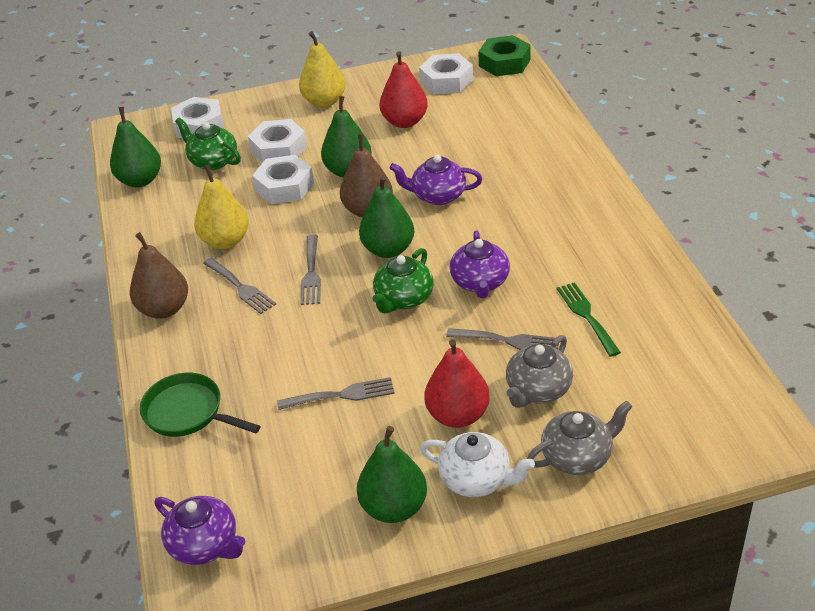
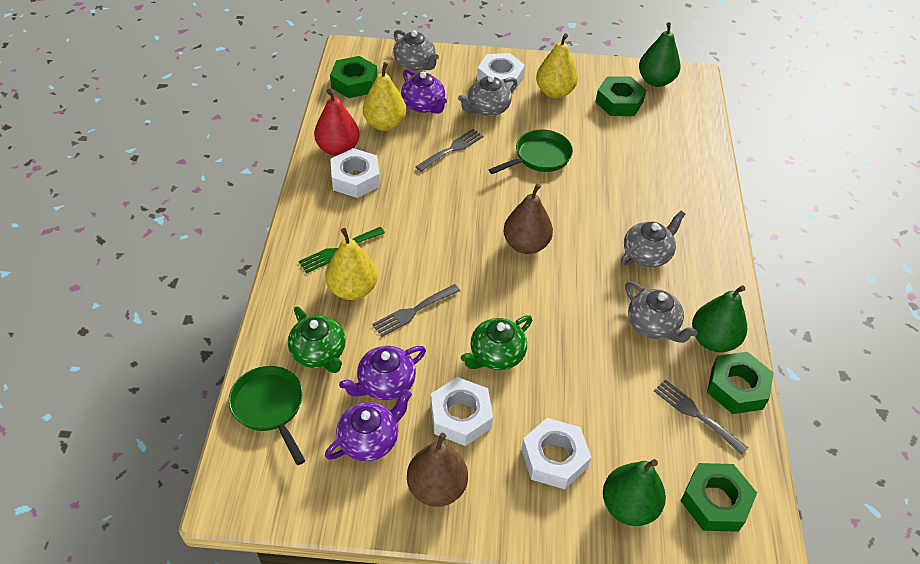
green nut: [478,35,531,76] = 1 -> [330,56,377,98] [595,76,646,116] [681,463,757,532] [707,352,774,414] = 4
green pan: [140,373,261,437] = 1 -> [229,366,305,465] [489,130,573,174] = 2
green pear: [110,107,161,188] [321,96,372,178] [357,426,427,523] [359,175,415,258] = 4 -> [603,459,666,526] [639,22,681,87] [692,285,747,352] = 3
grey fork: [203,258,276,314] [277,377,395,410] [300,234,321,305] [446,328,559,350] = 4 -> [372,284,460,337] [416,129,483,172] [654,379,748,455] = 3
grey teapot: [506,335,573,408] [527,401,633,475] = 2 -> [393,30,439,71] [458,75,518,116] [621,211,685,267] [625,282,697,343] = 4
red pear: [380,51,428,128] [424,339,490,428] = 2 -> [314,89,360,156] = 1
white teapot: [420,432,535,497] = 1 -> none = 0
yellow pear: [194,165,249,249] [299,31,346,107] = 2 -> [325,228,378,300] [363,62,406,131] [536,34,578,98] = 3

